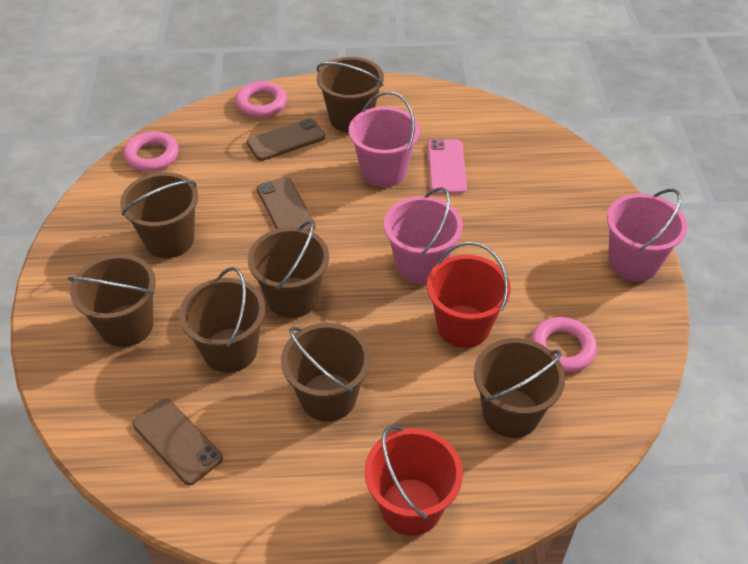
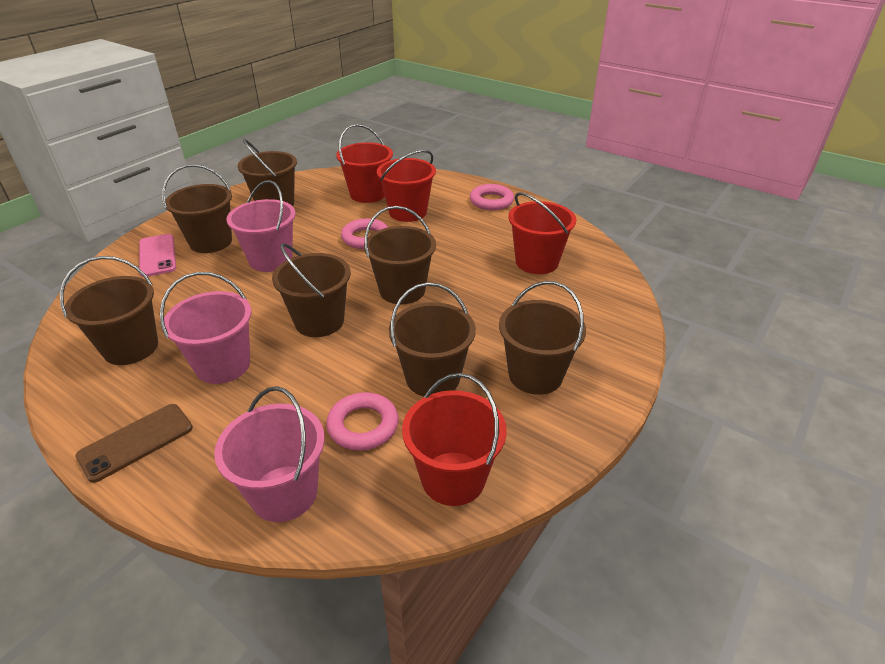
brown phone: [133,399,223,485] [247,118,325,161] [257,177,315,231] = 3 -> [75,404,193,483] = 1
red bucket: [364,425,463,536] [427,242,511,348] = 2 -> [336,124,393,203] [377,150,436,222] [402,373,507,506] [508,192,576,274] = 4

